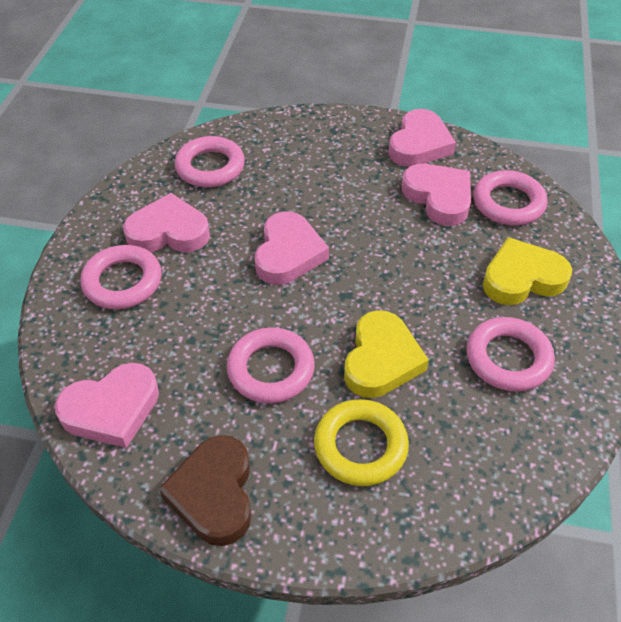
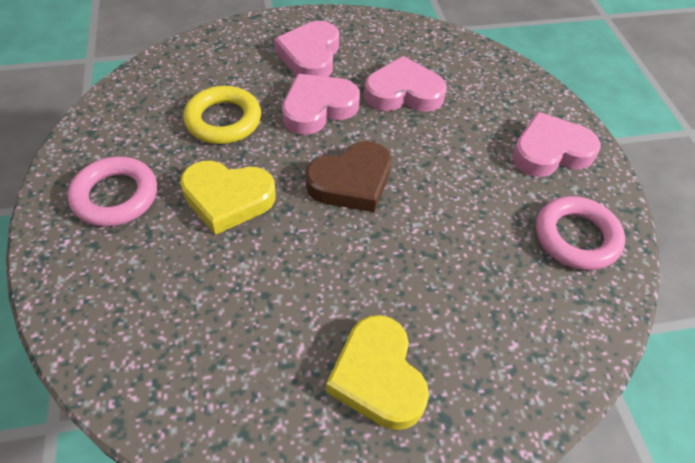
pink heart: [55,363,159,448] [123,193,210,252] [255,212,329,285] [388,109,456,167] [402,164,471,226] = 5 -> [274,21,339,77] [282,74,360,135] [364,56,447,112] [512,112,601,177] = 4
pink ring: [80,245,161,309] [175,136,245,187] [227,327,315,403] [467,317,555,391] [473,170,548,225] = 5 -> [68,157,157,227] [536,196,625,270] = 2

